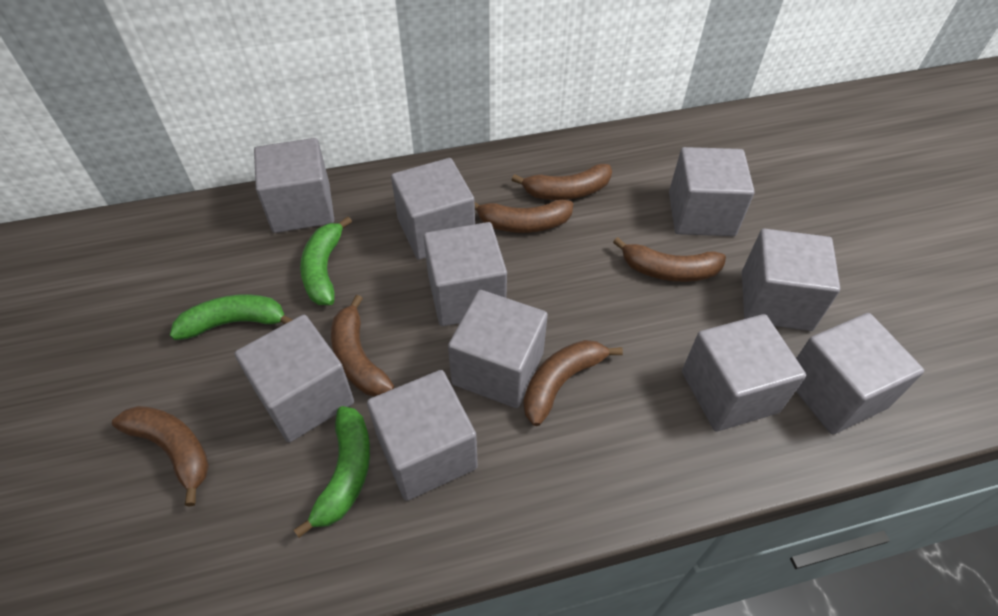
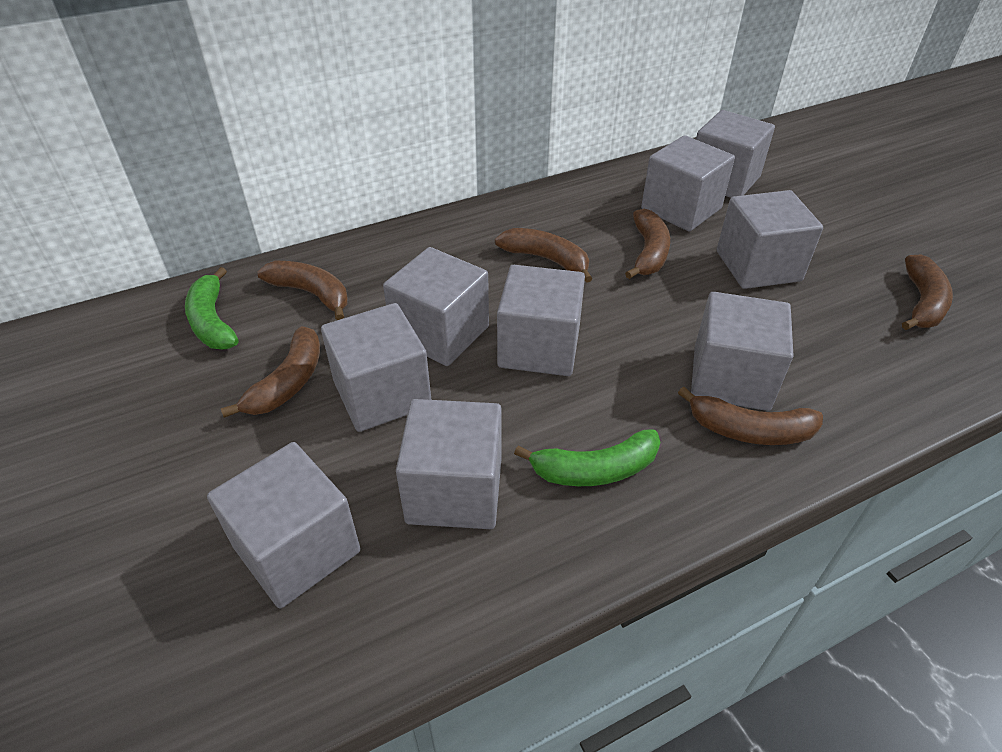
green banana: [170,294,293,340] [294,406,370,538] [300,216,352,305] = 3 -> [185,267,239,349] [514,429,660,486] = 2
grey cube: [235,315,354,443] [254,138,334,233] [367,370,478,501] [391,158,475,260] [424,222,507,326] [448,290,548,408] [669,147,755,236] [682,314,806,432] [742,229,840,331] [796,313,924,434] = 10 -> [207,442,361,608] [321,303,431,432] [383,247,489,366] [396,399,502,529] [497,265,585,376] [641,135,735,232] [691,292,793,411] [696,110,775,198] [717,190,823,289] = 9

